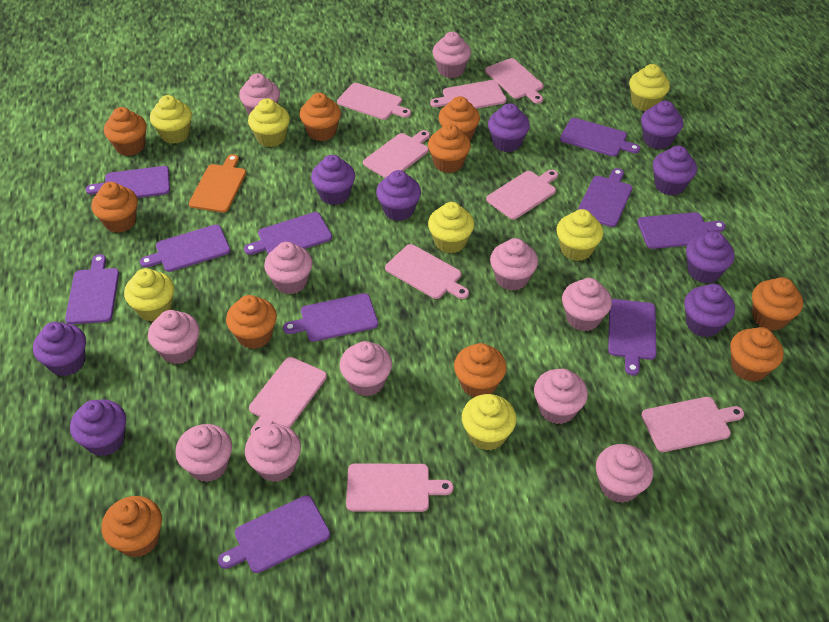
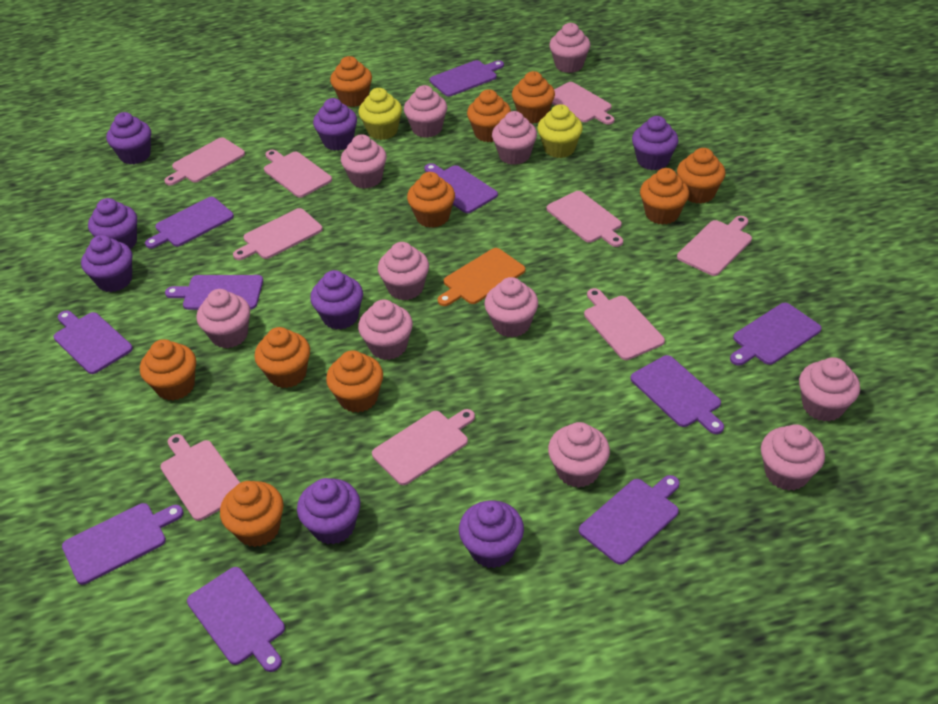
purple cupcake: [33,322,86,376] [70,399,126,456] [311,155,355,205] [376,170,421,221] [488,103,530,152] [641,101,683,149] [653,146,697,196] [684,284,735,337] [686,231,734,283] = 9 -> [81,235,132,292] [88,198,137,249] [106,112,151,164] [297,478,360,545] [310,270,363,330] [313,98,357,151] [459,500,524,568] [632,116,679,170] = 8
yellow cupcake: [124,268,174,322] [150,95,192,144] [248,98,290,147] [428,202,474,253] [462,394,517,451] [557,209,603,261] [629,64,670,111] = 7 -> [359,88,402,140] [537,104,583,158] = 2

